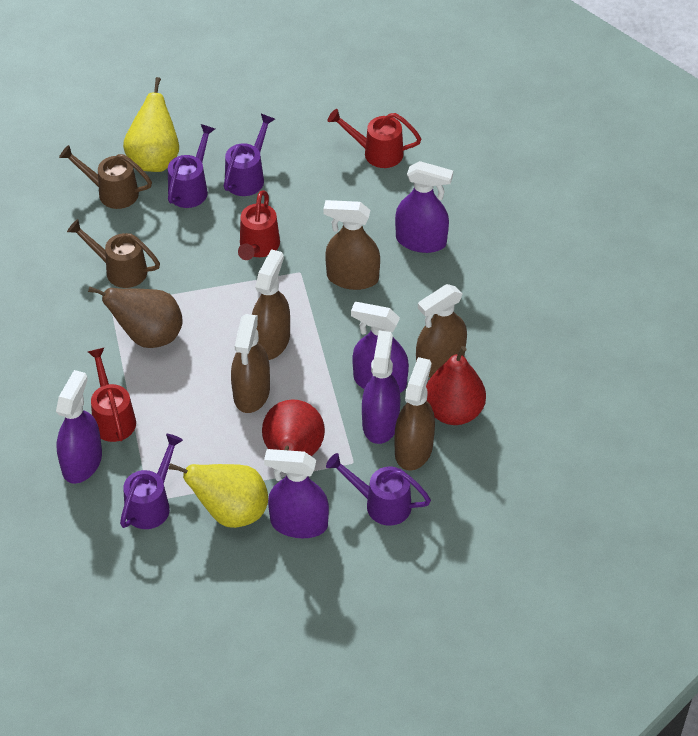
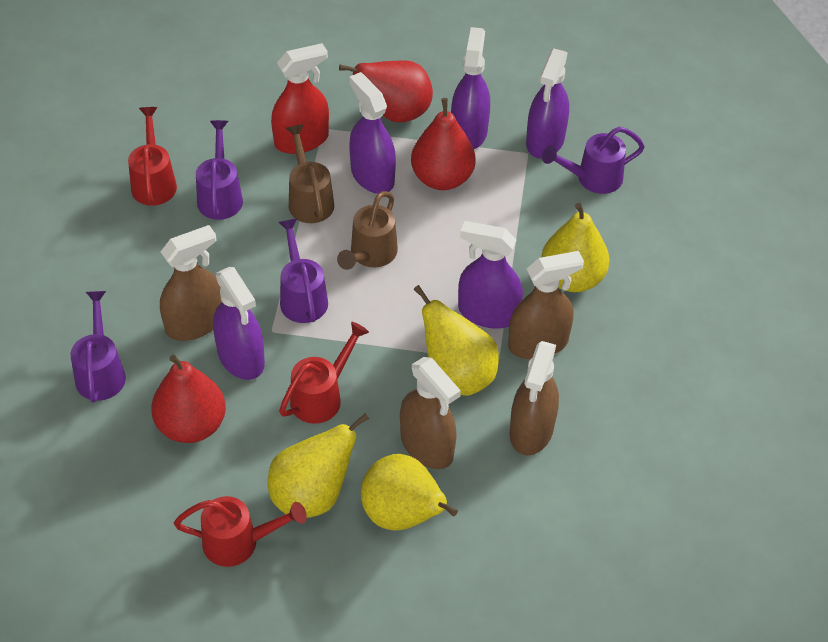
brown pear: [88,286,183,348] = 1 -> none = 0
brown spray bottle: [231,314,270,413] [252,249,290,360] [324,200,380,290] [394,357,435,471] [416,284,467,378] = 5 -> [160,225,222,341] [400,357,461,469] [508,251,584,359] [510,341,559,455] = 4
red pear: [262,399,325,456] [426,346,486,425] = 2 -> [151,355,226,443] [339,60,433,122] [411,98,476,190] = 3
red spray bottle: none = 0 -> [271,43,329,154] = 1
yellow pear: [123,77,179,172] [169,463,268,528] = 2 -> [268,413,369,518] [361,454,458,531] [414,285,499,396] [541,203,609,292] = 4

